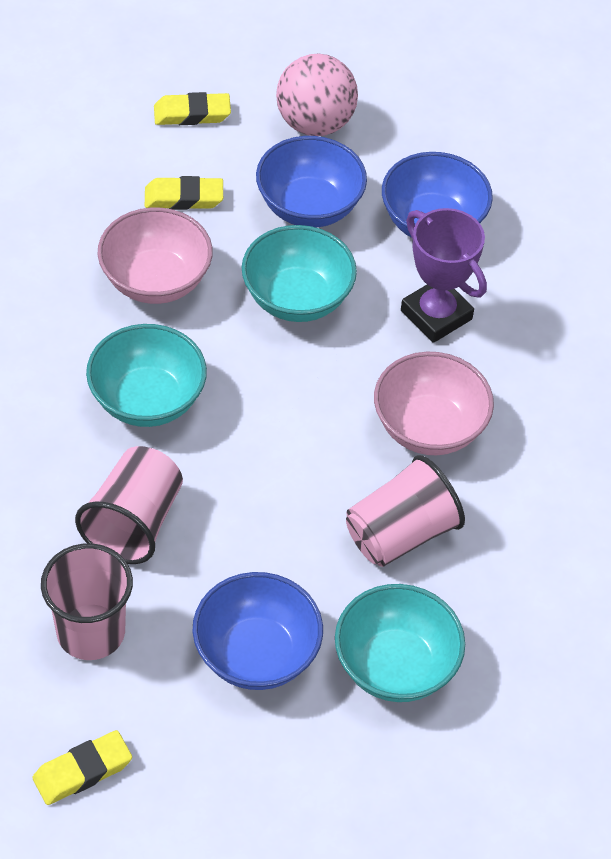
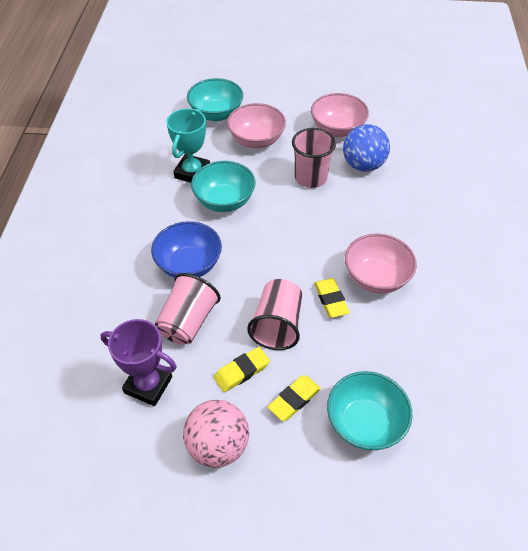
blue ball: none = 0 -> [343,124,390,172] = 1
blue bowl: [193,572,323,690] [256,136,367,228] [382,152,493,238] = 3 -> [151,221,222,278] = 1
pink bowl: [98,208,213,304] [374,352,494,455] = 2 -> [227,103,286,148] [311,93,369,137] [345,233,417,294] = 3
turquoise trophy: none = 0 -> [166,108,210,183] = 1

